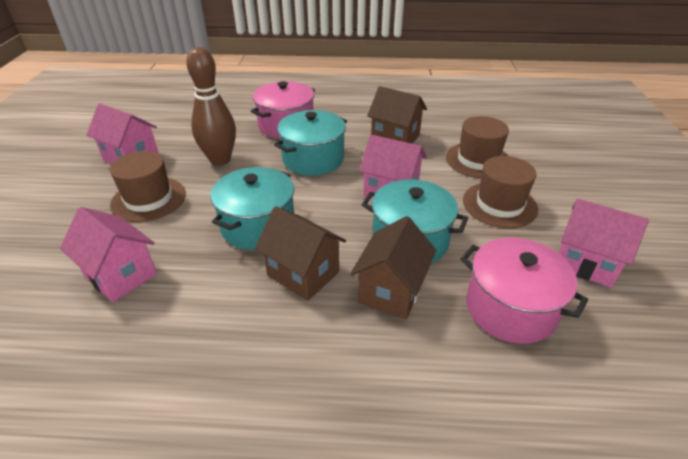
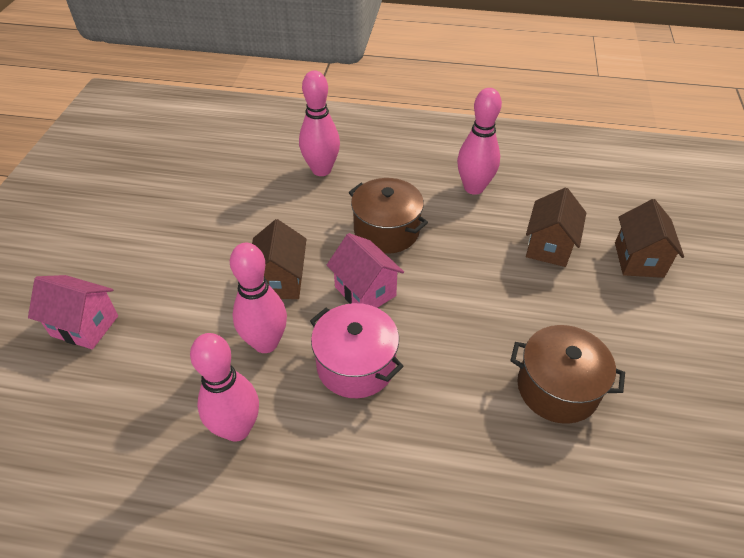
brown bowling pin: [186,47,236,166] = 1 -> none = 0
brown hat: [110,151,186,222] [446,116,509,178] [463,156,538,228] = 3 -> none = 0
brown pot: none = 0 -> [349,178,428,254] [510,325,625,424] = 2
pink bowling pin: none = 0 -> [190,333,259,442] [230,243,287,353] [299,70,340,176] [457,88,502,195] = 4
pink house: [60,207,157,302] [86,103,159,164] [359,135,427,199] [559,199,649,288] = 4 -> [28,275,118,349] [327,233,404,308] = 2
pink pot: [251,81,315,139] [460,238,588,344] = 2 -> [310,303,404,398] = 1
turquoise pot: [210,167,294,250] [274,110,347,176] [362,179,468,263] = 3 -> none = 0

